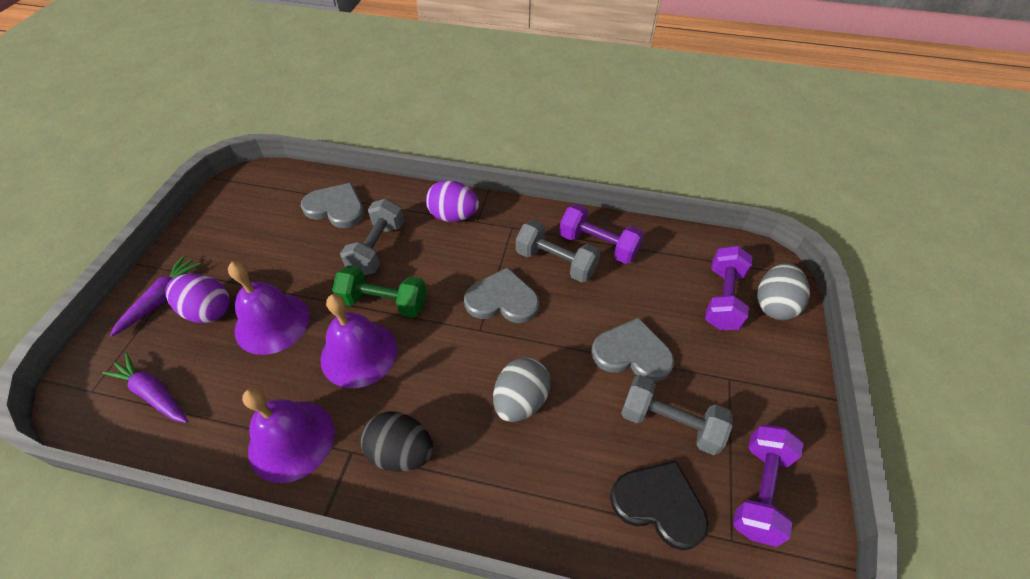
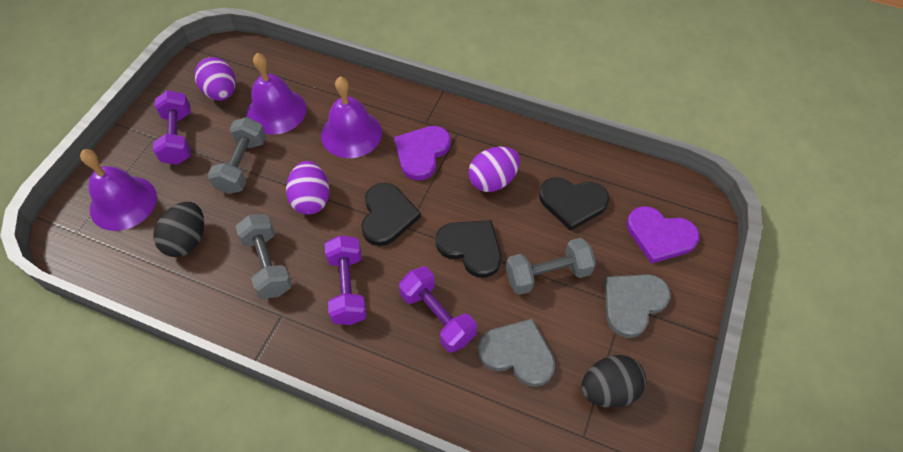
black egg: [360,411,433,472] = 1 -> [153,202,204,257] [581,355,646,408] = 2
black heart: [610,461,708,550] = 1 -> [361,183,421,246] [436,220,502,278] [539,177,609,231] = 3
green dumbbell: [332,265,427,318] = 1 -> none = 0
grey egg: [493,358,551,422] [757,263,810,320] = 2 -> none = 0
grey heart: [301,183,364,228] [464,267,539,323] [592,317,674,382] = 3 -> [478,319,555,387] [605,274,671,338] = 2
purple carrot: [102,353,188,423] [110,256,201,337] = 2 -> none = 0
purple egg: [166,274,229,323] [426,180,479,222] = 2 -> [194,57,236,101] [286,161,329,214] [468,147,520,192] = 3
purple heart: none = 0 -> [394,126,451,180] [627,206,700,264] = 2

